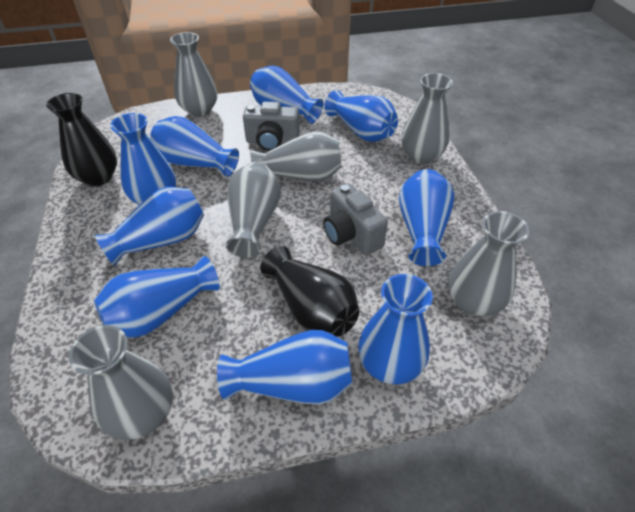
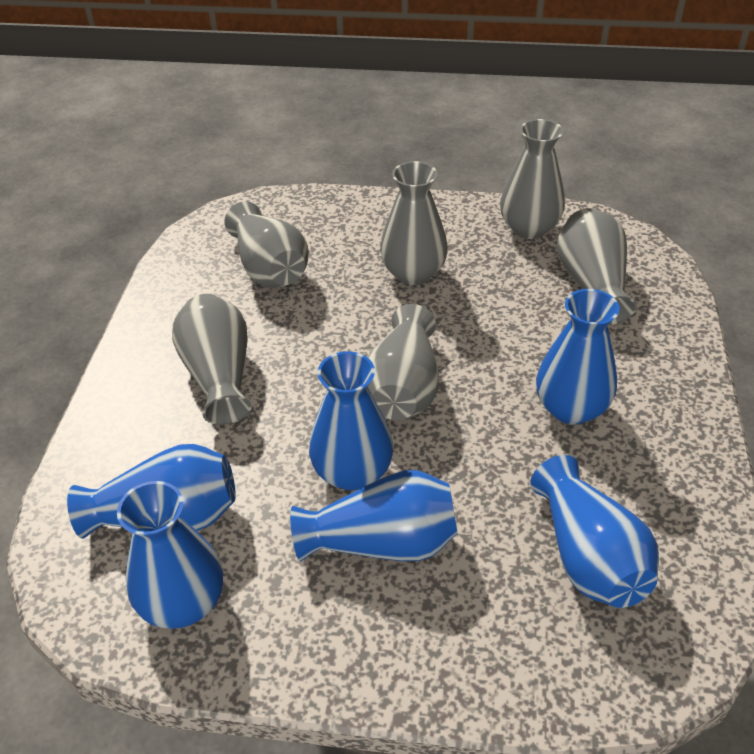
black vase: [46,93,117,186] [260,246,359,337] = 2 -> none = 0
blue vase: [94,256,220,338] [95,187,204,266] [110,113,176,205] [150,116,239,177] [217,330,352,404] [250,66,324,124] [324,90,398,142] [358,274,433,384] [399,169,454,266] = 9 -> [67,444,236,539] [117,481,223,629] [290,470,458,562] [309,351,393,491] [531,455,659,608] [536,289,620,425] = 6
grey camera: [243,102,300,151] [323,184,388,255] = 2 -> none = 0

